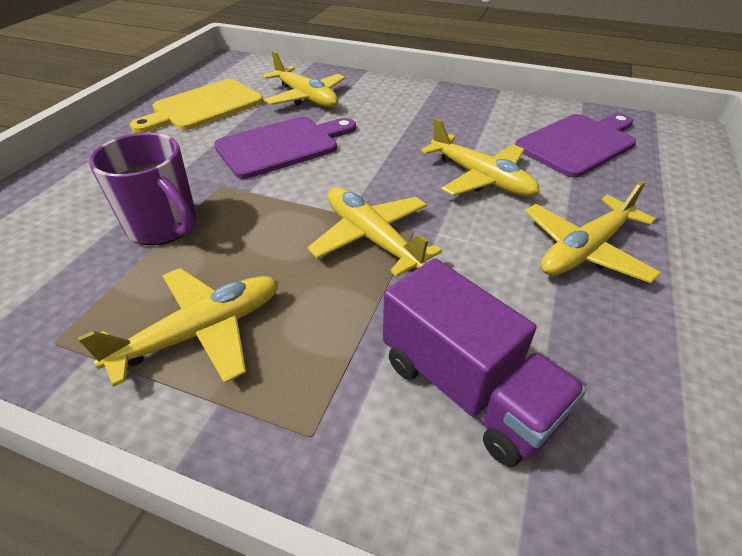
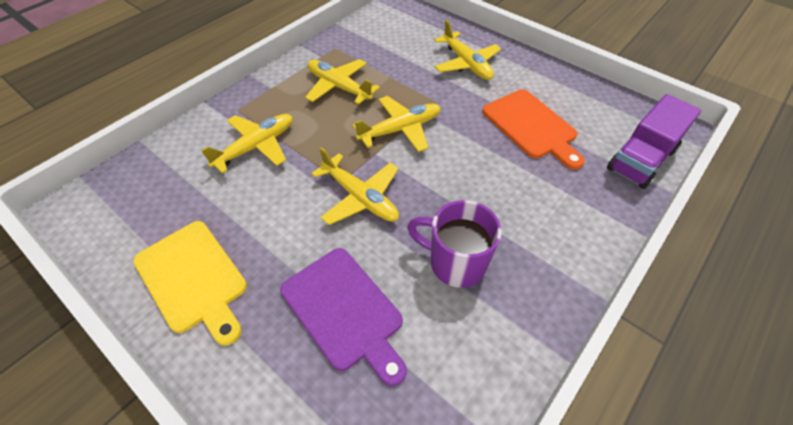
orange cutting board: none = 0 -> [482,90,585,170] = 1
purple cutting board: [214,117,356,179] [515,113,636,178] = 2 -> [280,248,407,386] = 1

